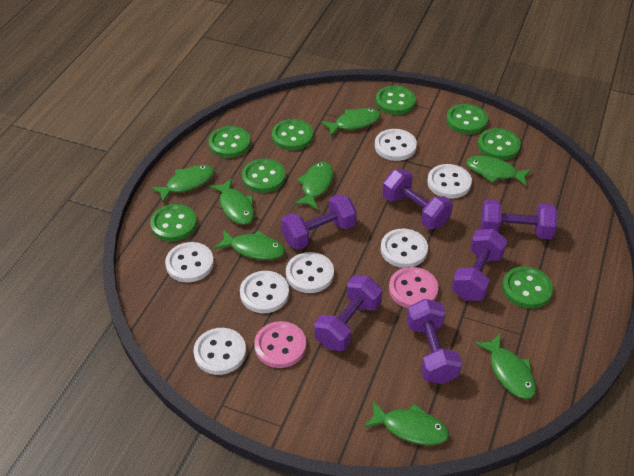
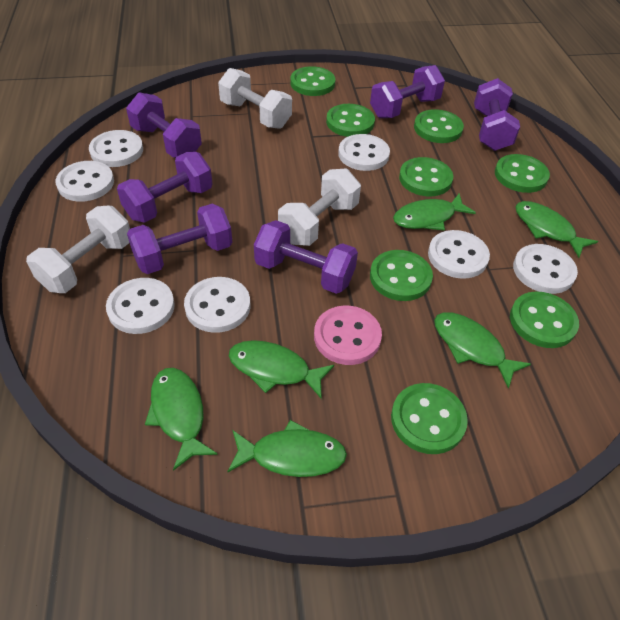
green fish: [150,165,214,202] [209,178,254,225] [214,229,285,260] [294,162,334,210] [321,108,381,137] [364,401,449,445] [466,156,532,186] [475,334,536,399] = 8 -> [145,368,218,471] [227,420,347,477] [229,340,334,398] [393,193,476,230] [434,312,531,389] [515,201,598,258] = 6
pink button: [254,321,306,368] [389,267,438,308] = 2 -> [314,306,382,365] = 1
white dumbbell: none = 0 -> [26,205,130,293] [218,68,292,129] [278,168,361,246] = 3

